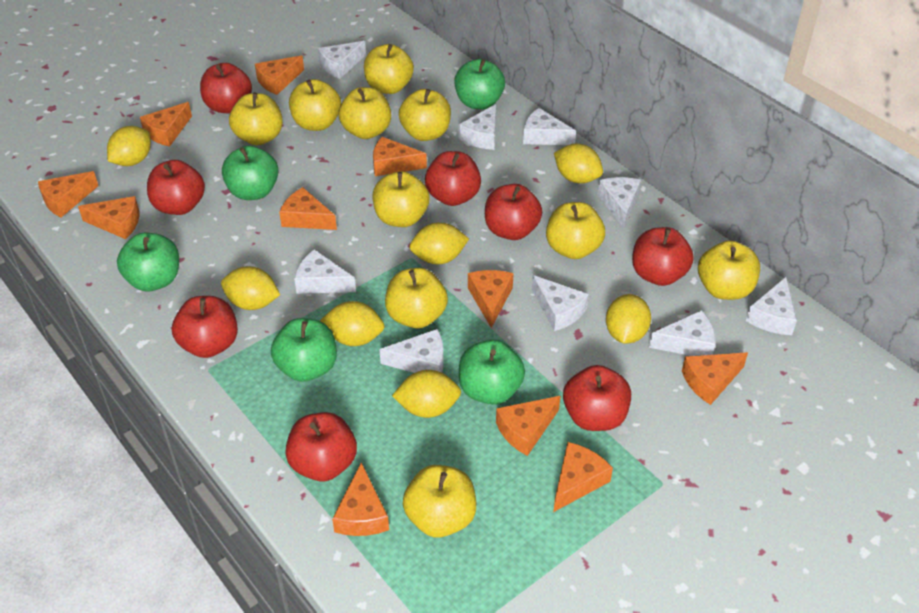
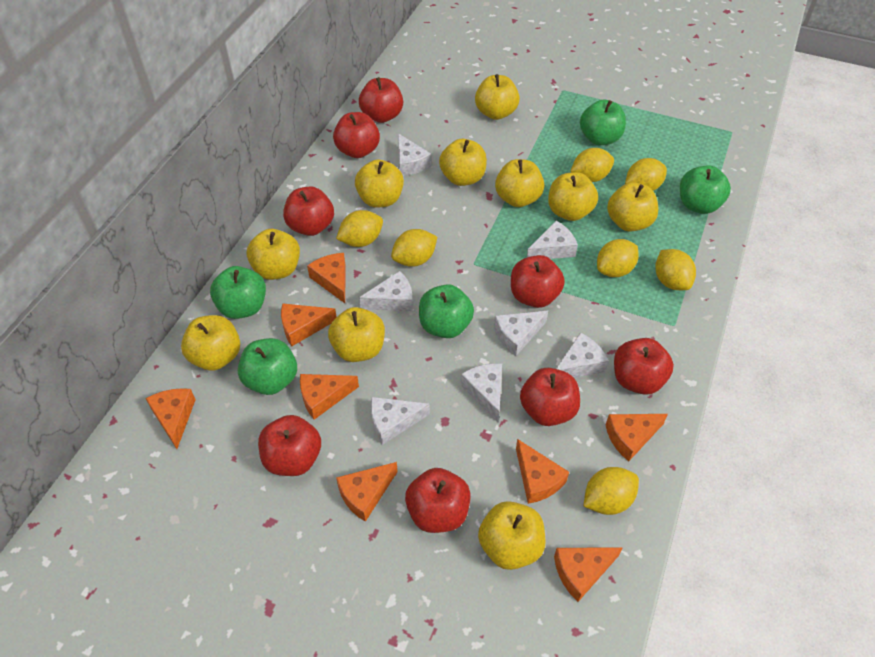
orange cheese: [38,171,98,217] [78,196,139,239] [140,102,192,147] [255,55,304,95] [279,187,337,230] [332,462,389,536] [373,137,427,176] [468,270,514,328] [496,396,560,456] [553,442,613,512] [682,352,748,405] = 11 -> [145,388,196,449] [281,303,337,346] [300,374,359,420] [307,253,346,303] [336,462,398,522] [516,439,569,504] [554,547,623,602] [606,414,668,461] = 8
white cheese: [294,249,356,294] [318,41,366,79] [379,329,444,373] [459,104,496,150] [523,108,576,145] [532,275,589,331] [597,177,641,228] [649,310,715,356] [746,277,797,335] = 9 -> [359,271,413,311] [371,397,430,445] [398,133,431,176] [460,363,502,422] [494,311,548,356] [527,221,578,259] [556,332,609,378] = 7

